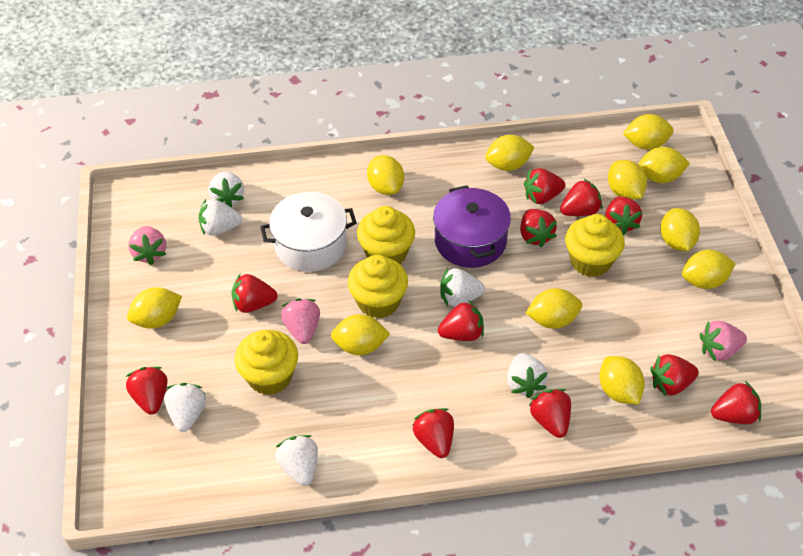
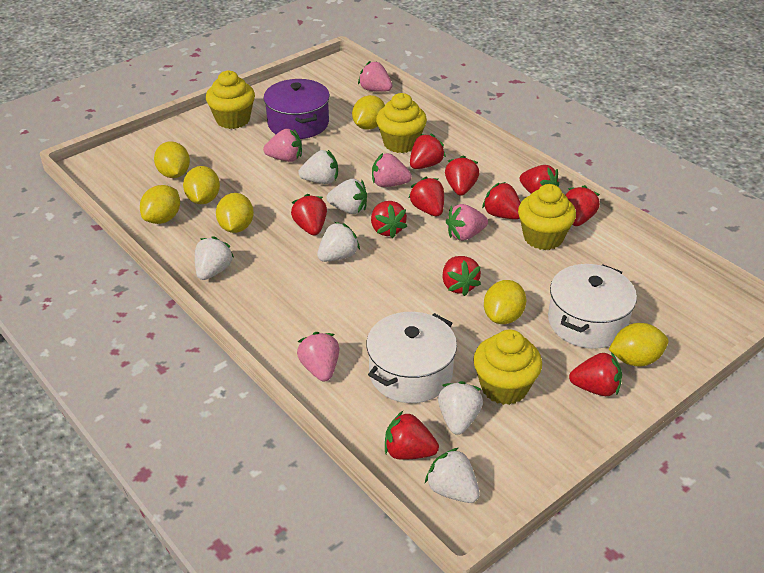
pink strawberry: [128,226,166,265] [281,298,320,344] [700,321,747,362] = 3 -> [263,129,302,162] [297,332,339,382] [358,61,392,92] [372,153,412,187] [446,204,488,241] = 5
white pot: [260,192,357,272] = 1 -> [366,312,457,403] [548,264,637,349] = 2
yellow lemon: [127,287,182,329] [331,314,390,355] [367,155,404,195] [485,135,534,171] [526,288,582,329] [599,356,645,404] [608,160,647,200] [623,114,673,150] [638,147,690,183] [660,208,700,251] [682,250,735,289] = 11 -> [140,185,180,224] [154,141,190,178] [183,166,220,204] [216,193,254,233] [352,95,385,130] [484,280,526,324] [609,323,668,367] = 7

